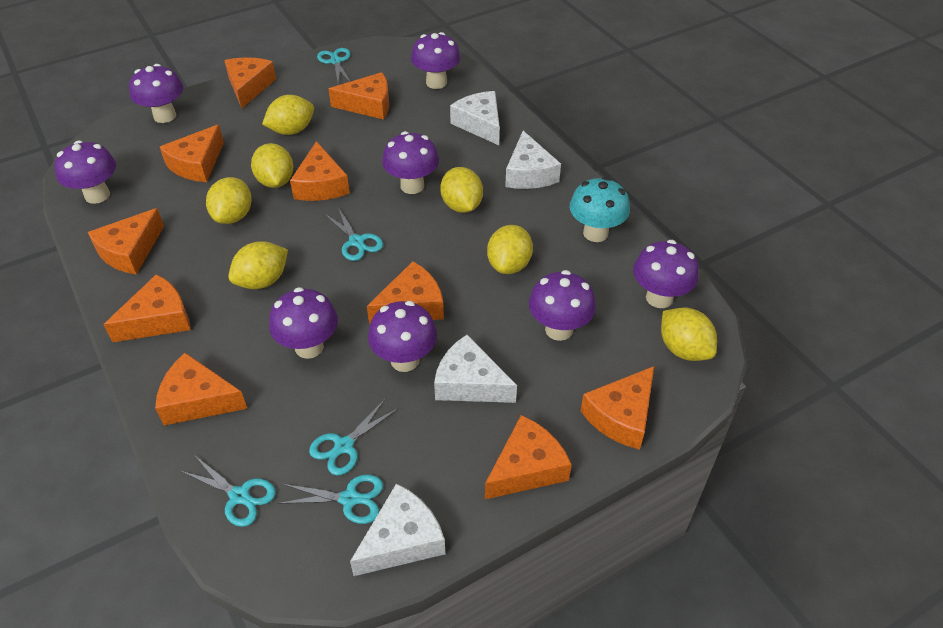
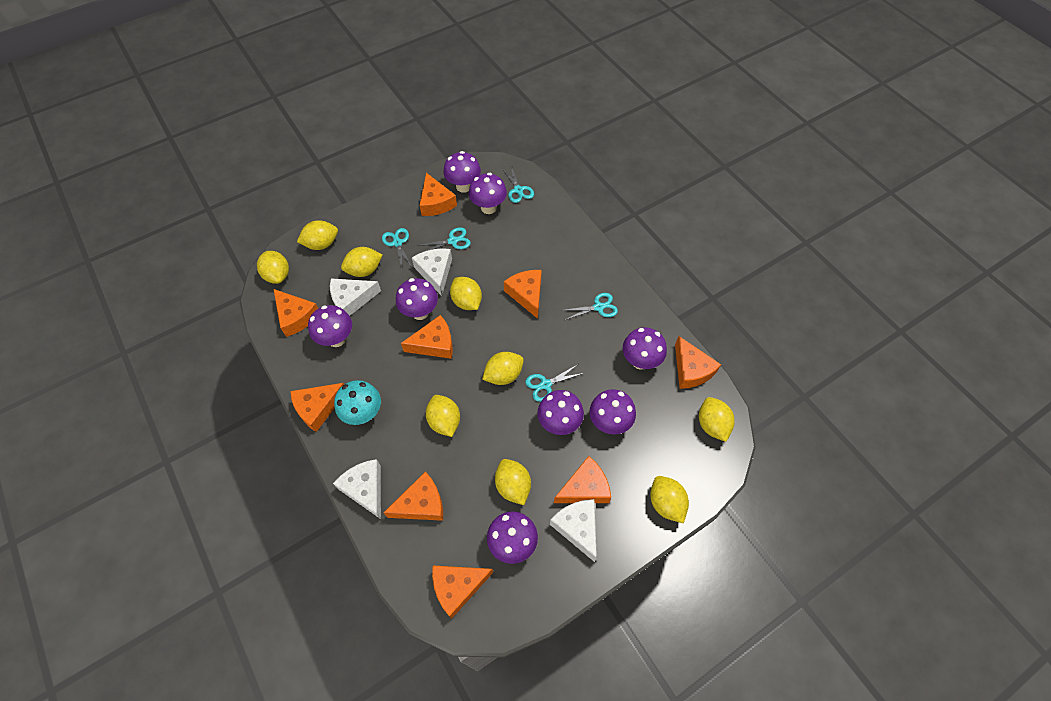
orange cheese: [88,208,164,275] [103,274,191,342] [155,353,247,425] [160,124,224,182] [224,57,276,109] [290,141,350,201] [328,72,389,120] [367,261,444,324] [485,415,572,499] [581,366,654,450] = 10 -> [273,289,318,337] [290,383,344,432] [384,472,443,521] [401,315,453,359] [420,173,457,216] [432,566,493,619] [504,270,542,319] [554,456,611,503] [675,336,721,389] = 9
yellow lemon: [206,177,252,224] [228,241,288,289] [251,143,293,188] [262,95,314,135] [440,167,483,213] [487,225,533,274] [661,307,717,361] = 7 -> [257,251,289,284] [297,220,338,250] [341,247,382,277] [426,395,460,437] [450,277,482,310] [482,352,524,385] [495,459,531,505] [650,476,689,523] [699,397,735,442] = 9

